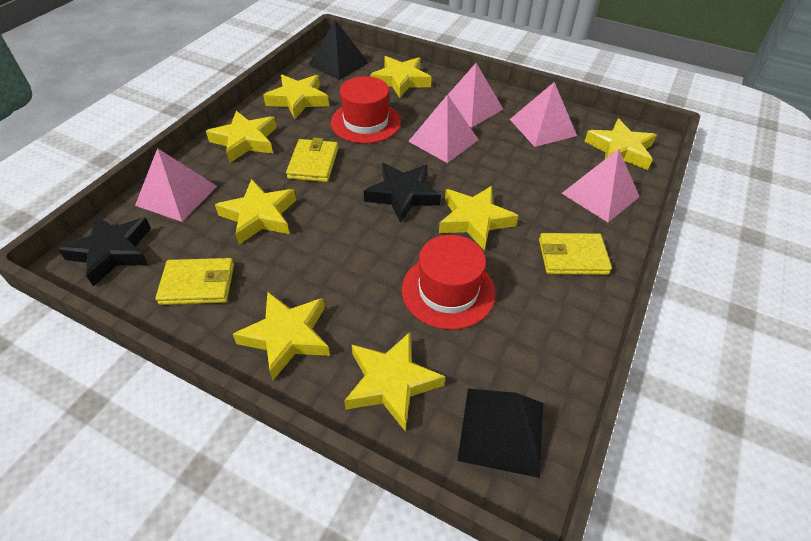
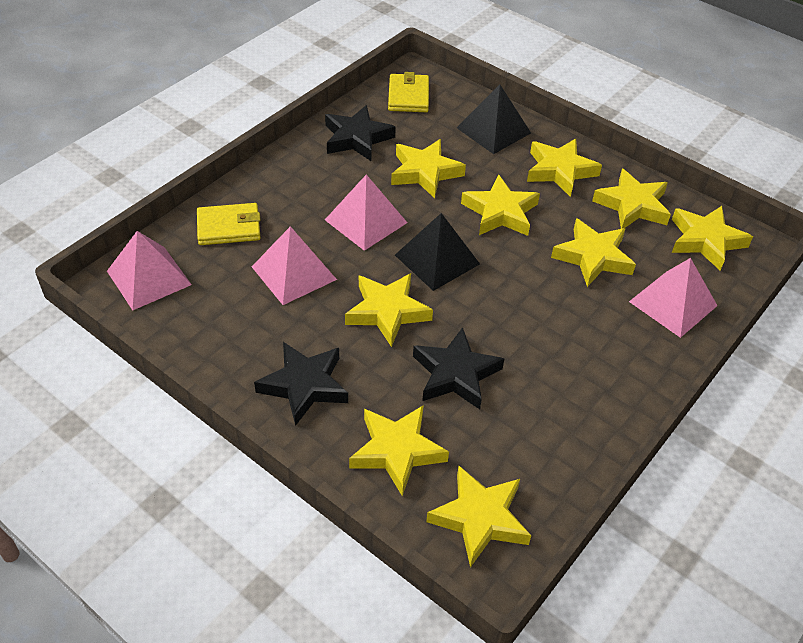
black star: [58,215,151,287] [364,163,441,223] = 2 -> [254,342,348,426] [325,105,396,161] [413,327,504,409] = 3
pink pyramid: [135,148,217,222] [408,94,478,163] [448,63,503,128] [510,82,577,147] [561,149,639,222] = 5 -> [107,231,192,310] [252,226,337,305] [325,174,407,251] [629,258,718,338] = 4
red hat: [331,76,401,144] [402,235,496,330] = 2 -> none = 0
yellow star: [206,111,277,163] [215,179,296,244] [233,292,330,380] [263,75,329,119] [344,332,445,431] [370,56,432,98] [439,186,519,250] [584,118,657,170] = 8 -> [345,273,433,347] [349,405,449,496] [391,139,466,199] [426,466,531,568] [461,175,540,236] [527,138,602,197] [551,218,636,287] [592,168,671,229] [672,206,753,271] = 9
yellow wallet: [156,258,234,305] [286,138,338,182] [539,233,612,275] = 3 -> [197,203,261,245] [388,72,429,112] = 2

